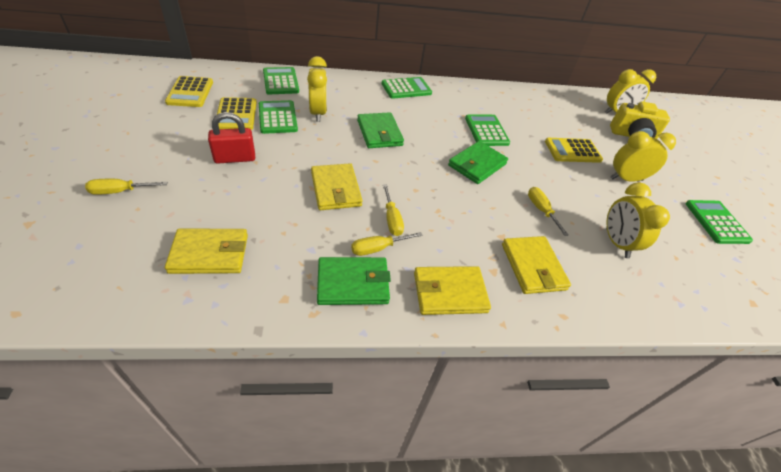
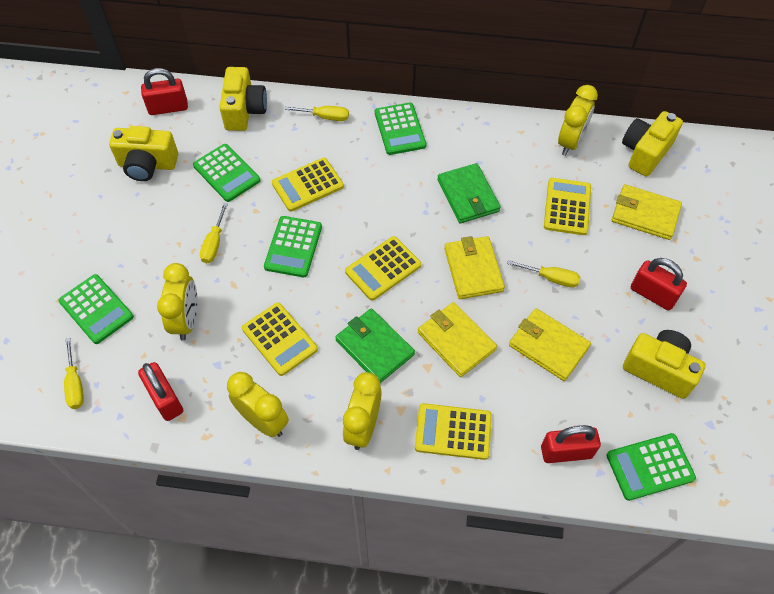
green wallet: [317,257,391,305] [357,112,404,148] [448,141,508,184] = 3 -> [335,308,415,383] [438,163,500,223] = 2
red padlock: [208,112,255,164] = 1 -> [138,362,183,421] [141,68,188,115] [541,425,601,463] [631,258,687,310] = 4
yellow calculator: [165,76,213,107] [217,97,257,130] [545,138,603,163] = 3 -> [242,302,318,376] [272,158,344,212] [345,236,421,301] [415,403,492,460] [544,178,591,235] = 5
yellow camera: [610,101,670,139] = 1 -> [109,126,178,181] [219,67,267,131] [622,111,683,177] [623,330,706,399] = 4

